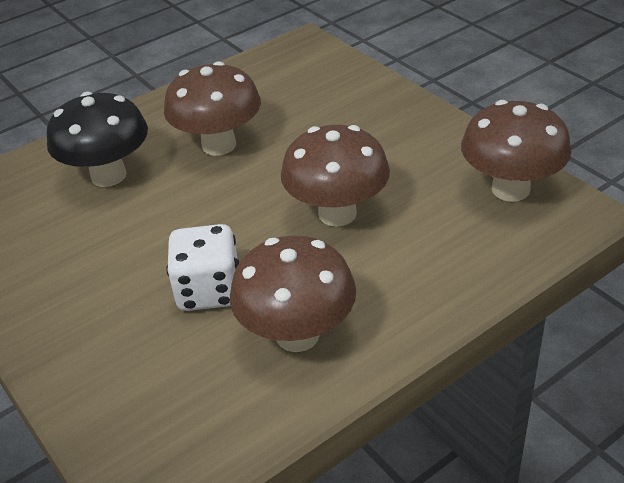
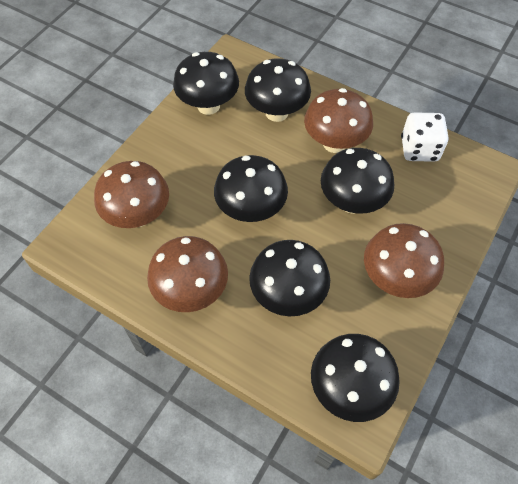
black mushroom: [47,91,148,187] = 1 -> [173,52,239,115] [214,155,288,222] [245,58,311,122] [249,240,330,316] [311,334,400,422] [321,148,394,214] = 6

